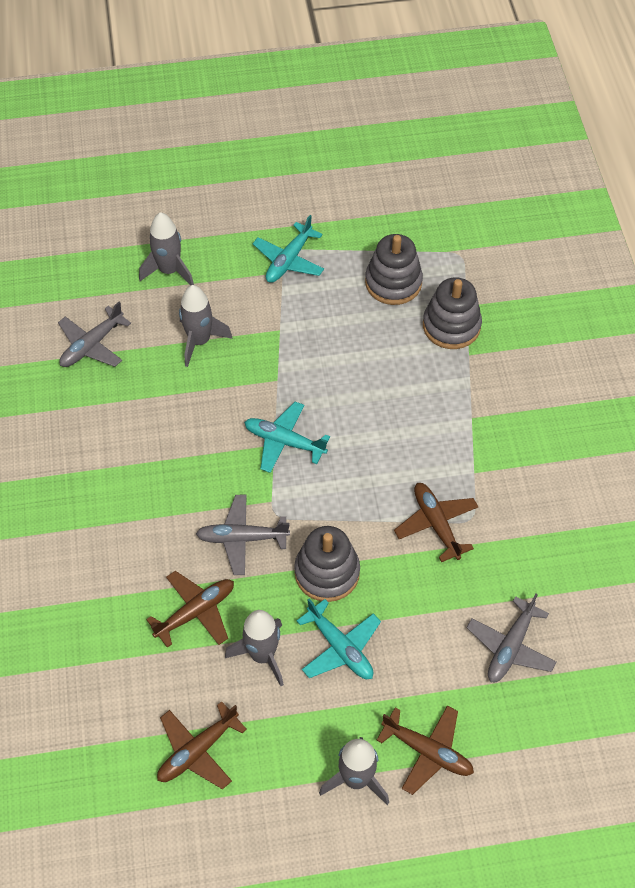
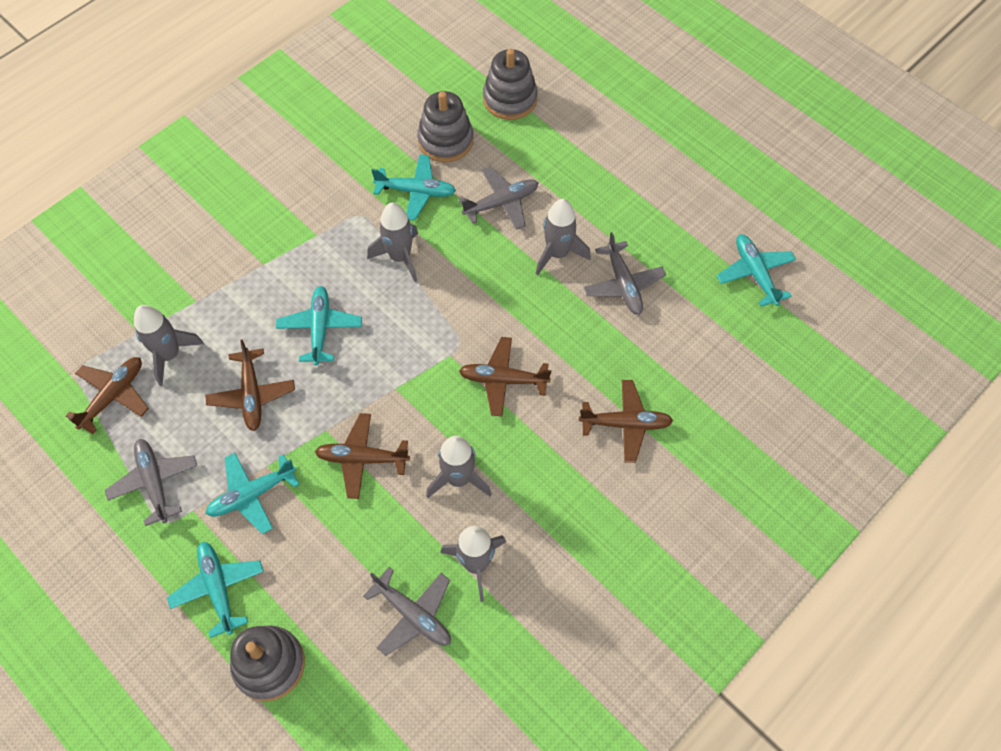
brown plane: [146,571,234,648] [157,701,247,789] [376,705,474,795] [394,483,478,562] = 4 -> [66,357,149,434] [205,339,295,431] [315,413,410,499] [459,337,551,416] [579,380,673,463] = 5
grey plane: [58,301,131,367] [196,495,290,575] [466,593,556,682] = 3 -> [105,439,198,526] [363,567,451,656] [459,167,538,230] [584,232,666,315] = 4
grey rocket: [139,212,194,285] [179,285,232,367] [225,610,284,686] [319,737,389,805] = 4 -> [134,305,204,386] [367,203,418,282] [426,436,492,498] [440,526,506,602] [536,199,591,276] = 5
turquoise plane: [244,402,330,473] [253,215,324,283] [297,599,381,679] = 3 -> [167,542,264,638] [206,453,300,534] [276,286,362,366] [371,154,456,220] [717,234,796,307] = 5

